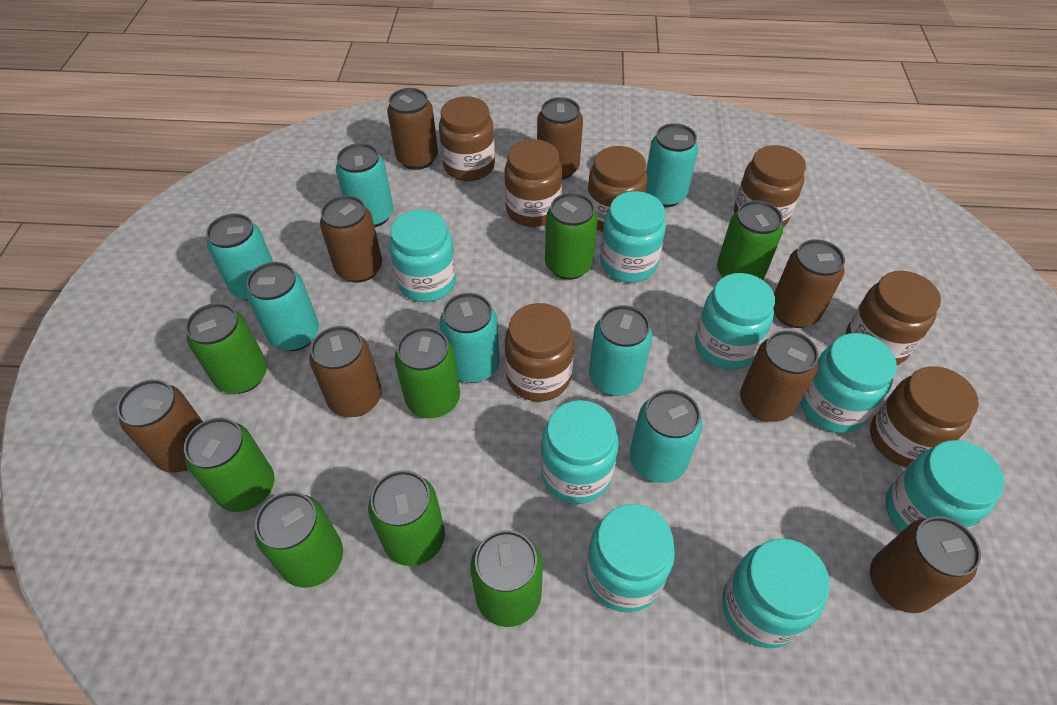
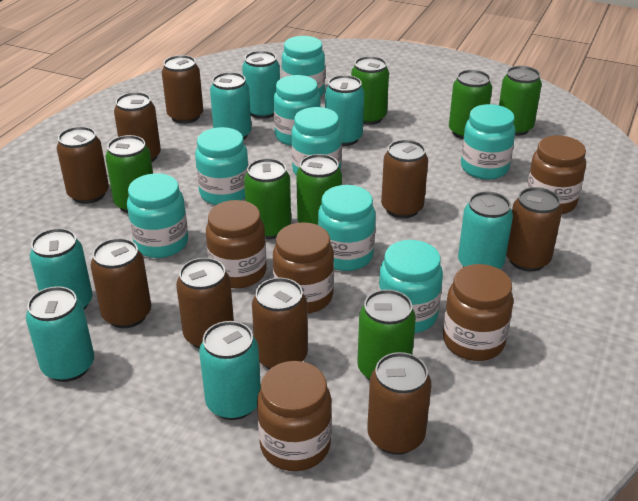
brown can: [117,379,203,473] [309,326,382,417] [320,195,382,283] [387,88,438,170] [537,97,583,180] [740,330,818,422] [774,239,845,328] [870,516,981,613] = 8 -> [57,126,109,204] [91,238,151,328] [114,92,161,162] [162,55,203,124] [176,258,234,348] [252,278,308,370] [367,352,432,455] [381,140,428,218] [506,187,562,272] = 9
brown jar: [439,96,495,181] [505,139,562,227] [505,303,574,402] [587,146,647,232] [734,145,806,228] [846,271,941,365] [870,366,979,467] = 7 -> [206,200,267,288] [257,361,332,471] [273,222,334,314] [443,264,514,361] [527,135,586,214] = 5
green can: [184,418,274,512] [185,303,267,394] [255,491,343,588] [368,470,445,566] [394,327,460,418] [470,530,543,627] [545,193,598,280] [717,200,783,280] = 8 -> [105,135,153,213] [244,158,291,239] [296,154,342,225] [351,56,389,125] [357,289,416,380] [449,70,492,139] [499,66,542,136] = 7

